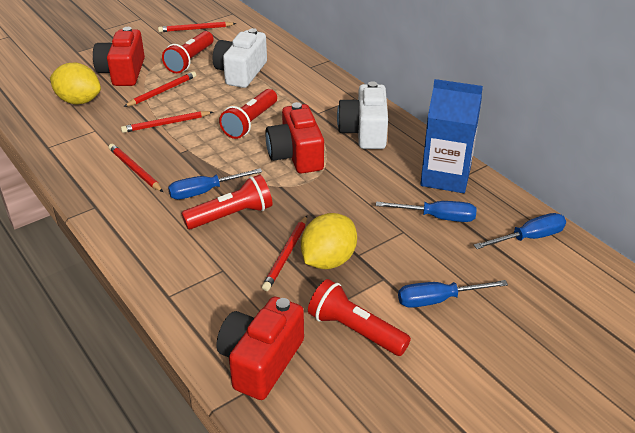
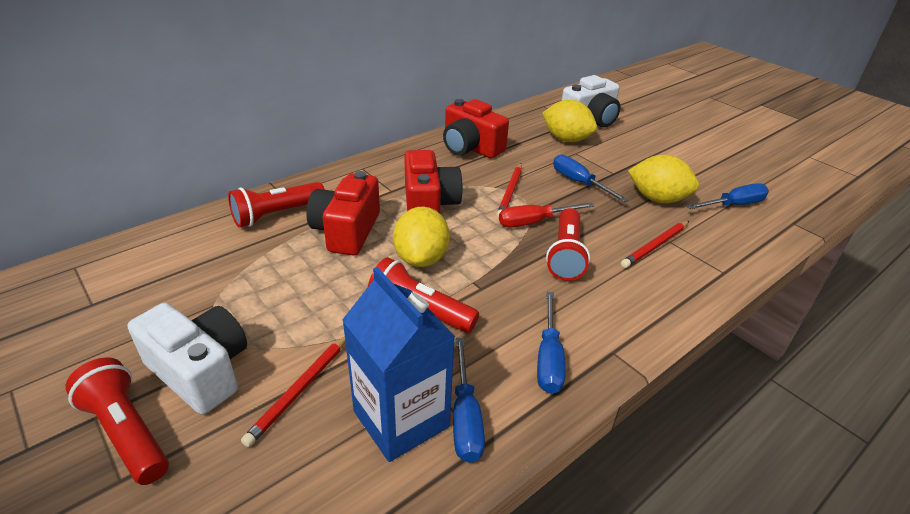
red pencil: [108,144,163,192] [121,111,213,133] [124,71,196,107] [158,22,236,32] [262,216,307,291] = 5 -> [241,336,345,447] [497,164,522,218] [621,221,689,268] = 3
red screwdriver: none = 0 -> [499,202,595,227] = 1
yellow lemon: [50,63,101,104] [301,213,357,269] = 2 -> [393,207,450,267] [543,100,597,142] [628,155,699,203] = 3

